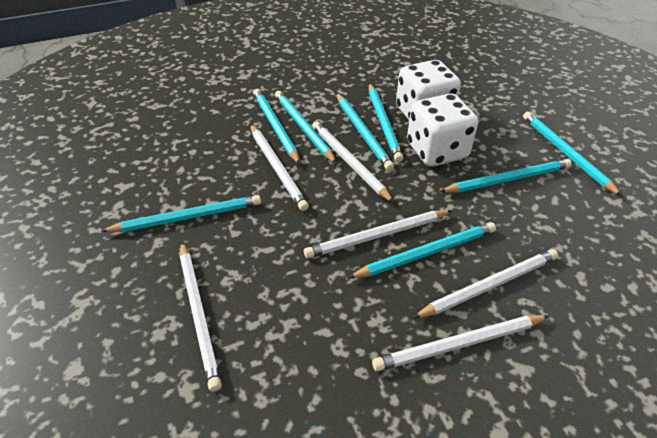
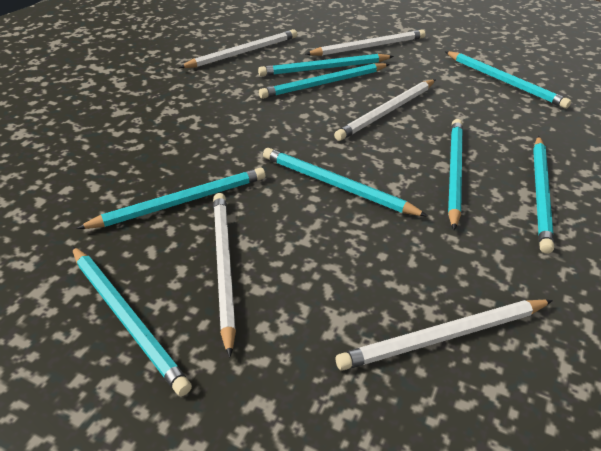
white dice: [396,60,461,120] [407,93,478,167] = 2 -> none = 0
white pencil: [180,242,222,392] [250,124,309,211] [304,210,452,258] [312,122,394,203] [372,315,549,372] [413,249,558,318] = 6 -> [179,29,297,68] [213,193,236,358] [306,30,426,56] [334,79,436,141] [336,300,553,370] = 5

